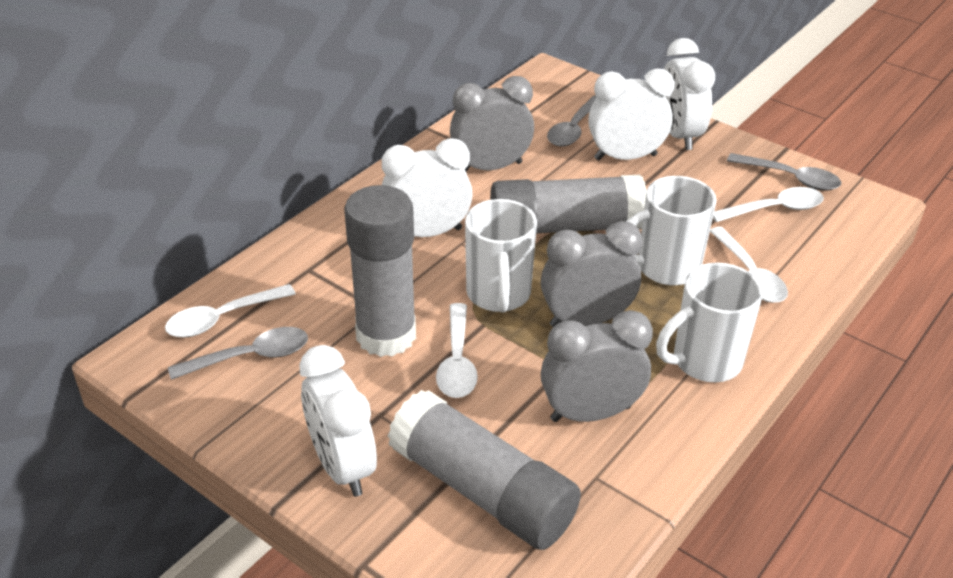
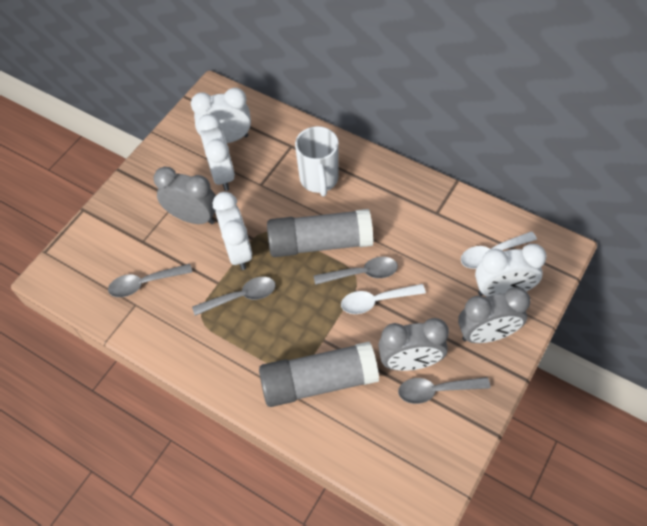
grey glue stick: [344,185,416,357] [387,390,581,550] [490,175,647,233] = 3 -> [259,341,379,407] [267,209,373,257] = 2
grey spoon: [168,327,308,380] [547,96,596,147] [727,153,841,191] = 3 -> [108,264,192,297] [192,277,276,316] [314,257,398,285] [398,377,491,404] = 4
white mug: [465,199,537,313] [626,176,717,286] [656,262,763,382] = 3 -> [295,126,339,196] = 1
white spoon: [165,284,296,337] [436,303,478,398] [710,227,788,303] [713,187,824,222] = 4 -> [341,284,426,314] [461,231,537,269] = 2

